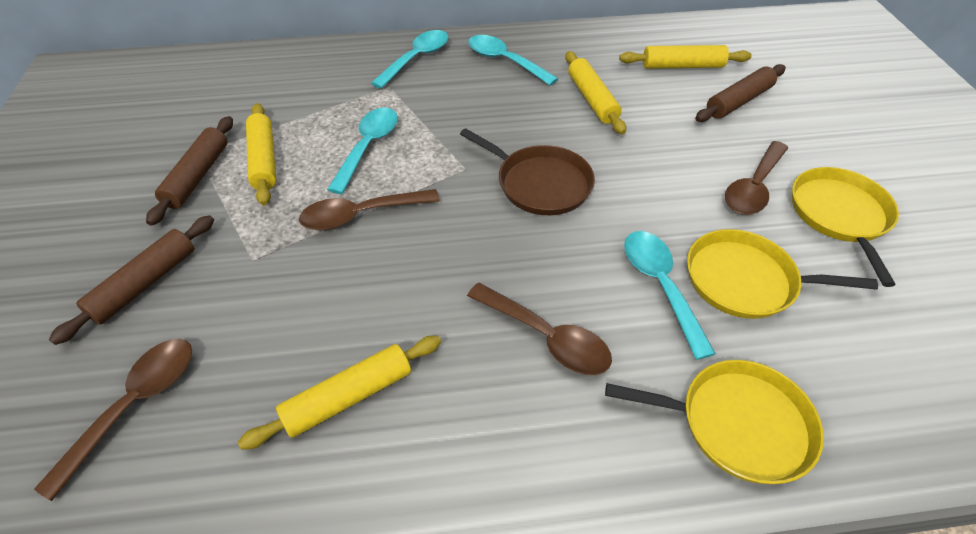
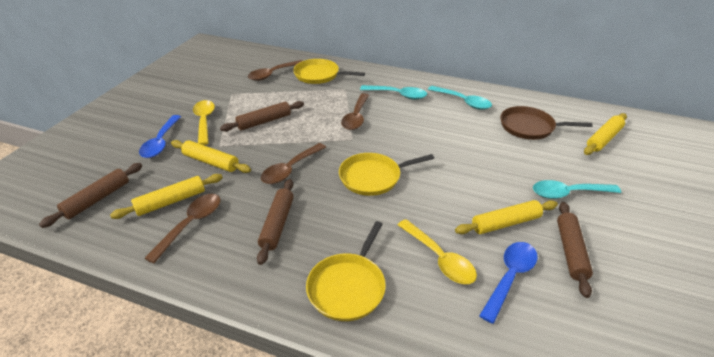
blue spoon: none = 0 -> [139,115,181,158] [479,242,538,324] = 2
brown rolling pin: [49,215,214,345] [146,116,233,226] [695,64,786,122] = 3 -> [39,163,142,228] [220,101,304,132] [257,179,294,265] [557,202,593,298] = 4
turquoise spoon: [327,108,398,194] [371,30,448,89] [468,35,558,85] [624,231,716,360] = 4 -> [360,85,427,100] [428,86,492,110] [533,180,621,199] = 3
yellow spoon: none = 0 -> [193,100,215,145] [398,219,477,284] = 2

